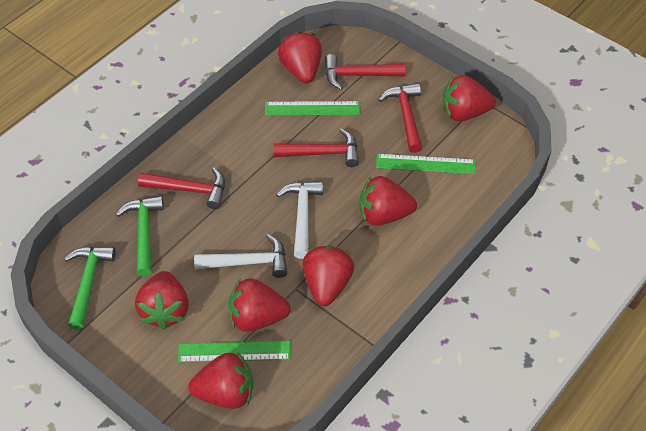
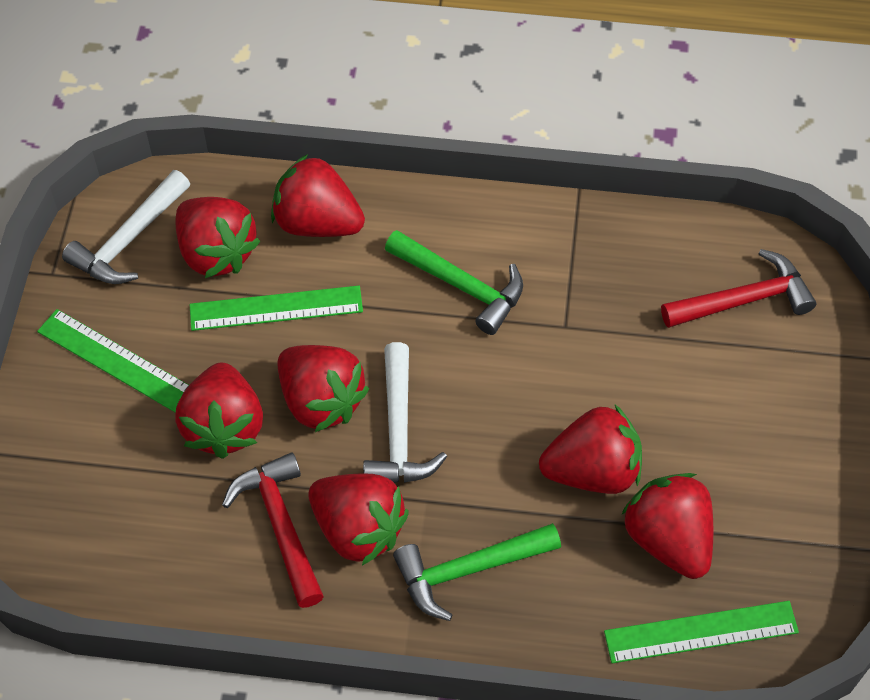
red hammer: [138,167,225,209] [273,128,359,167] [325,54,405,90] [379,83,422,153] = 4 -> [222,452,324,608] [661,249,816,328] = 2

